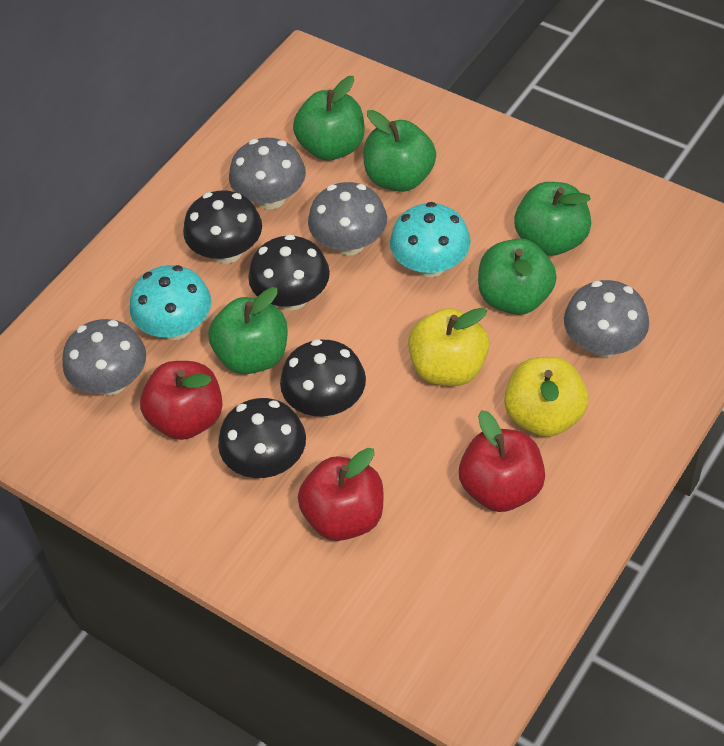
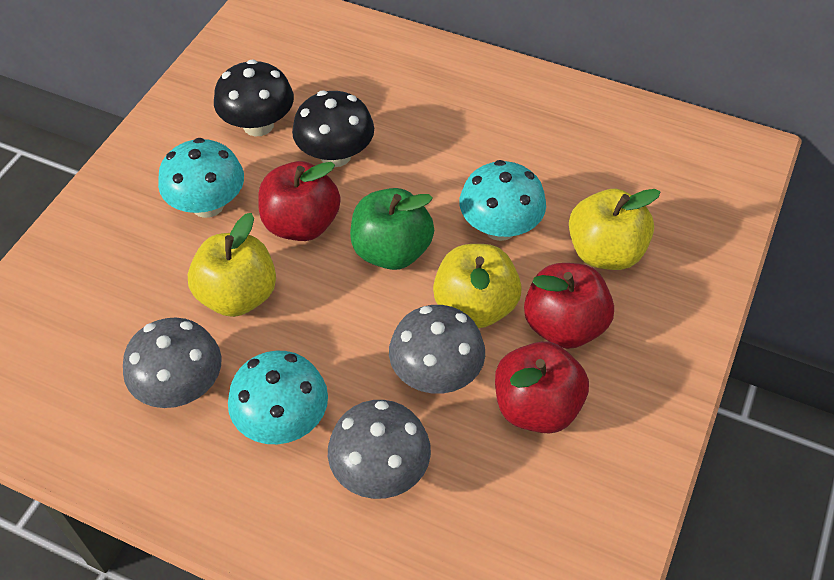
black mushroom: [183,190,262,264] [218,398,306,478] [248,234,330,310] [280,339,366,417] = 4 -> [214,59,294,136] [292,91,374,167] = 2
green apple: [208,287,288,374] [293,76,365,161] [364,110,436,192] [478,238,557,315] [514,182,591,256] = 5 -> [350,188,434,270] = 1
grey mushroom: [62,319,146,395] [229,138,306,210] [308,182,387,256] [564,280,649,357] = 4 -> [123,317,221,408] [328,400,431,499] [389,305,485,394] = 3
turquoise mushroom: [130,265,211,340] [390,202,471,277] = 2 -> [158,138,244,218] [228,351,328,444] [459,160,546,241] = 3
yellow apple: [408,308,489,386] [504,357,588,437] = 2 -> [188,213,276,317] [433,244,522,328] [569,189,660,270] = 3

